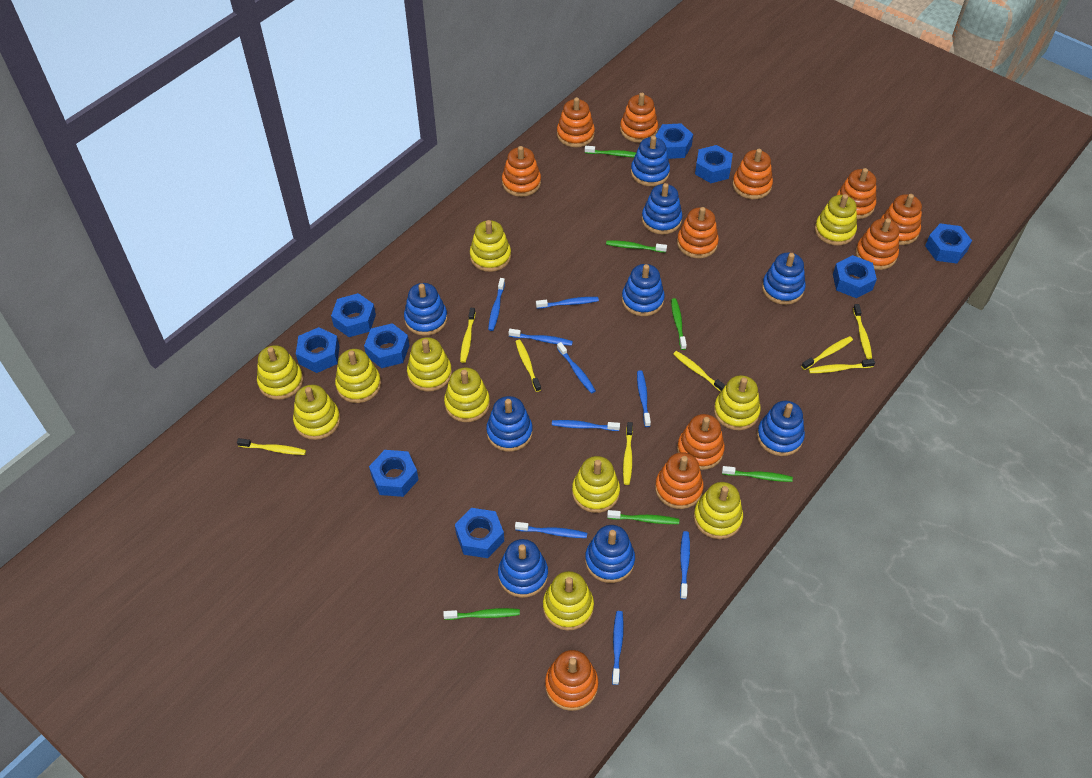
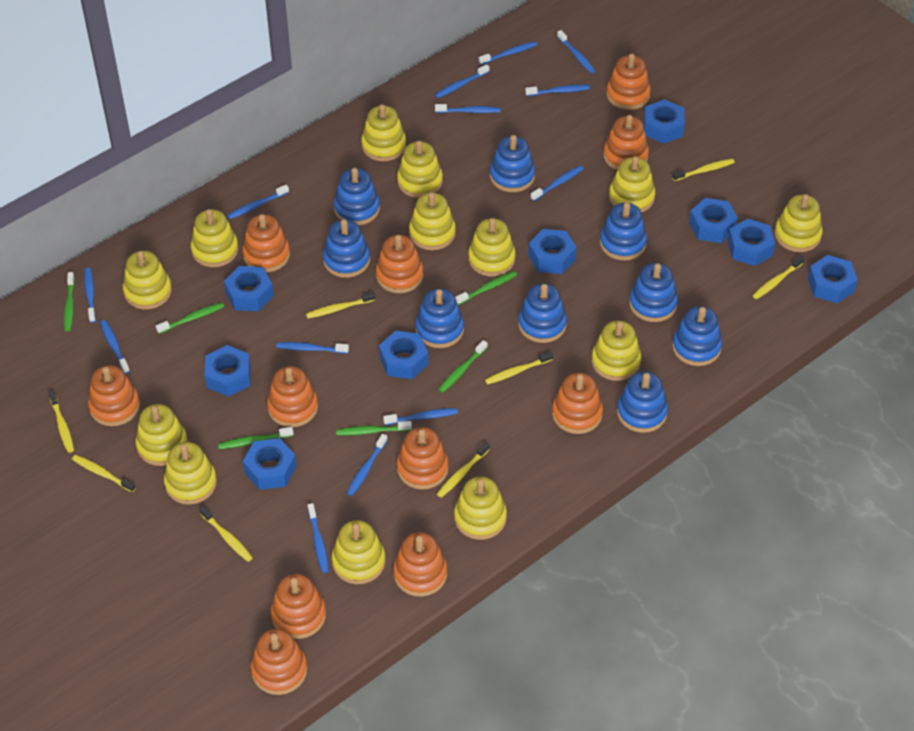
blue toothbrush: [488,278,505,331] [509,329,573,346] [515,522,587,538] [536,297,599,309] [552,420,620,431] [557,342,596,394] [612,611,624,685] [637,370,651,427] [680,531,690,599] = 9 -> [84,267,96,323] [100,320,130,374] [227,185,289,219] [276,342,349,354] [308,503,329,573] [347,434,387,496] [383,408,458,425] [435,64,489,98] [435,104,500,113] [479,41,537,65] [525,85,590,96] [531,165,584,201] [557,30,596,74] = 13
yellow stacking toy: [257,345,303,400] [293,385,340,440] [335,349,381,403] [407,337,452,392] [444,368,490,422] [470,220,511,272] [543,571,594,631] [572,456,620,513] [694,482,743,539] [714,375,761,430] [815,194,857,246] = 11 -> [123,251,172,310] [136,404,188,466] [164,442,217,505] [191,209,238,267] [332,520,386,584] [361,104,406,161] [397,141,443,198] [409,192,456,250] [454,476,507,540] [468,218,516,277] [592,321,641,381] [609,156,655,213] [775,194,823,252] = 13

